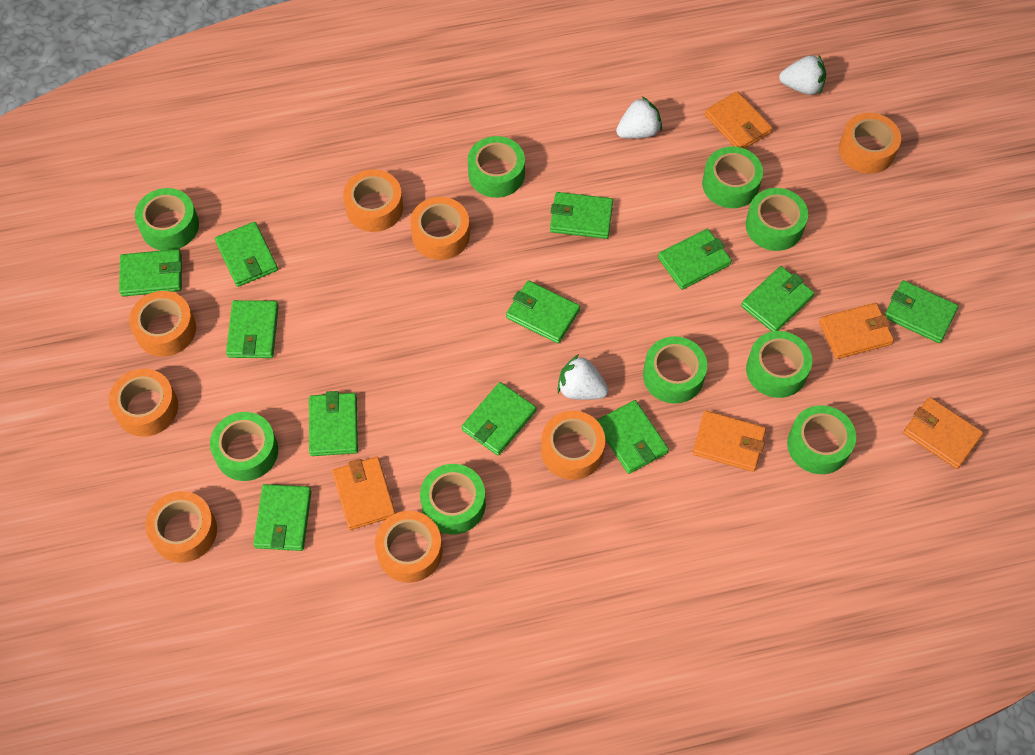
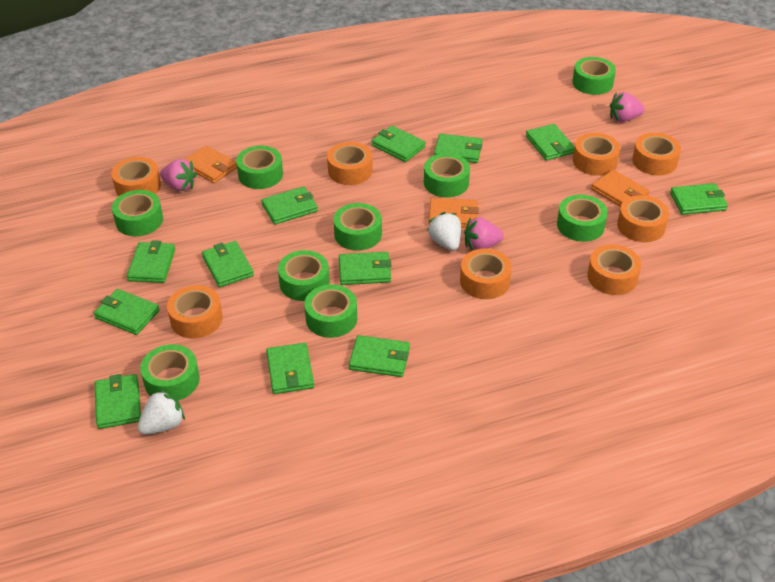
orange wallet: [332,457,395,530] [693,411,766,472] [705,91,772,149] [819,303,894,359] [903,397,983,469] = 5 -> [184,145,237,183] [429,198,479,228] [591,170,649,207] = 3
pink strawberry: none = 0 -> [160,159,197,191] [464,217,504,250] [610,92,645,122] = 3
white strawberry: [558,354,608,400] [616,96,662,139] [779,54,826,95] = 3 -> [138,389,185,435] [427,212,461,251] = 2

